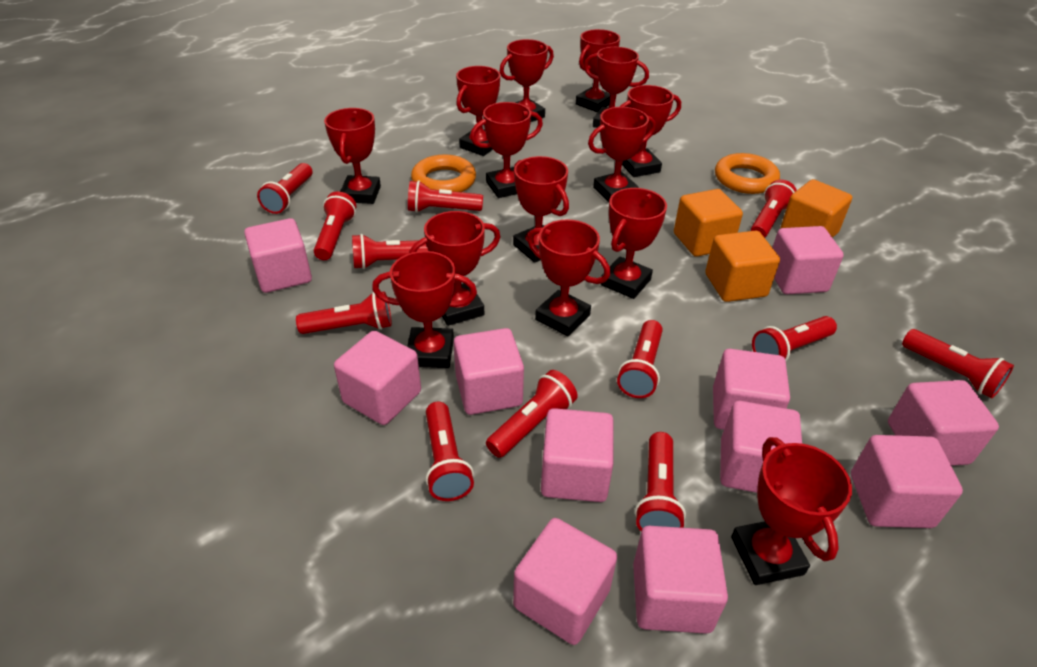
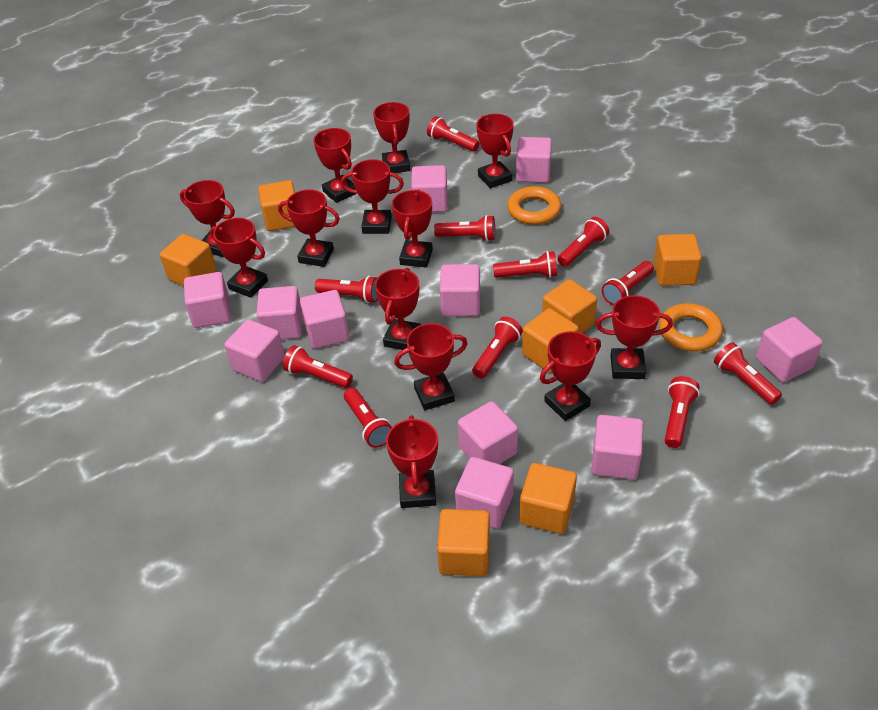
orange cube: [674,189,743,257] [705,231,780,302] [780,179,852,238] = 3 -> [160,234,216,286] [258,180,295,231] [437,509,490,576] [519,463,577,534] [522,308,579,373] [542,279,597,333] [654,234,702,286] = 7
red flashlight: [257,163,312,214] [296,291,392,334] [314,191,356,260] [352,234,428,269] [408,180,483,213] [426,402,474,501] [486,370,578,458] [617,320,663,398] [635,432,686,532] [750,180,797,238] [752,316,837,361] [902,329,1014,398] = 12 -> [283,345,353,388] [315,276,378,303] [344,388,392,448] [427,116,479,152] [434,215,495,241] [472,317,523,378] [493,251,557,278] [558,217,609,267] [602,261,654,305] [665,376,700,448] [714,342,782,405] = 11
red trophy: [324,108,381,204] [372,251,477,368] [409,211,500,326] [456,66,500,156] [470,102,543,198] [500,39,554,122] [513,156,569,263] [527,220,610,336] [576,29,620,112] [584,47,649,128] [588,107,655,202] [601,188,667,299] [620,85,681,177] [731,437,852,585] = 14 -> [180,180,235,257] [210,218,268,298] [278,189,340,267] [313,128,356,203] [341,159,404,234] [373,102,410,173] [375,268,421,350] [386,415,438,508] [392,190,433,268] [394,323,468,410] [476,114,514,189] [540,331,601,421] [596,295,673,379] = 13

